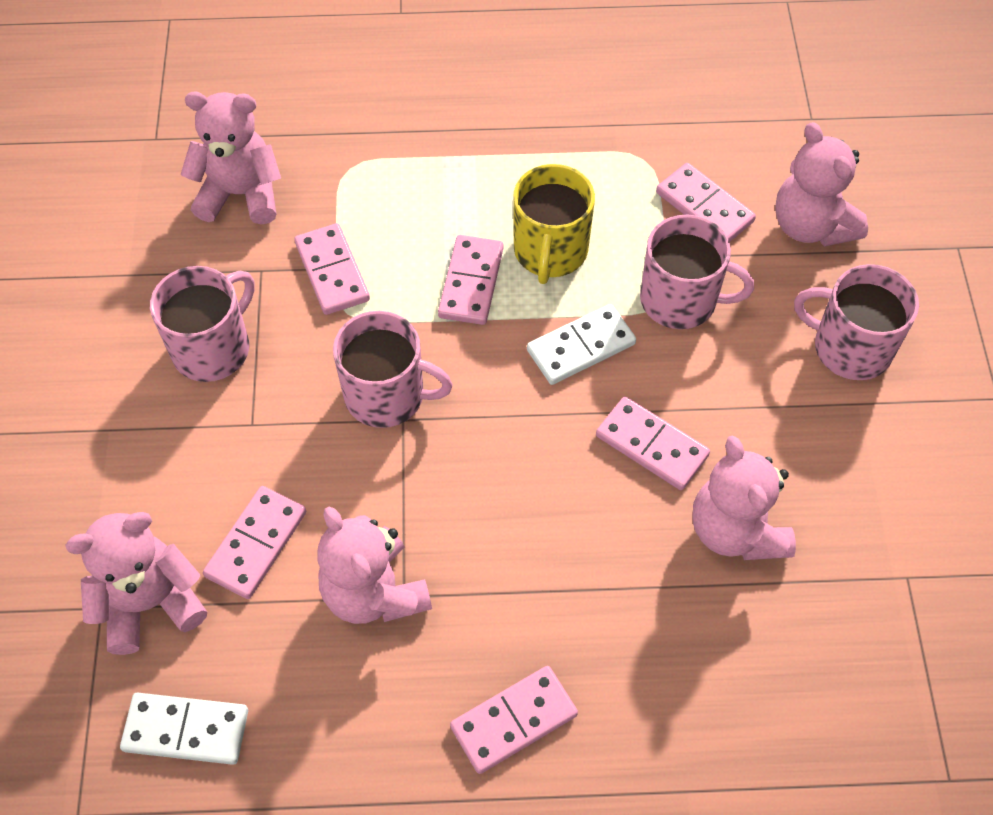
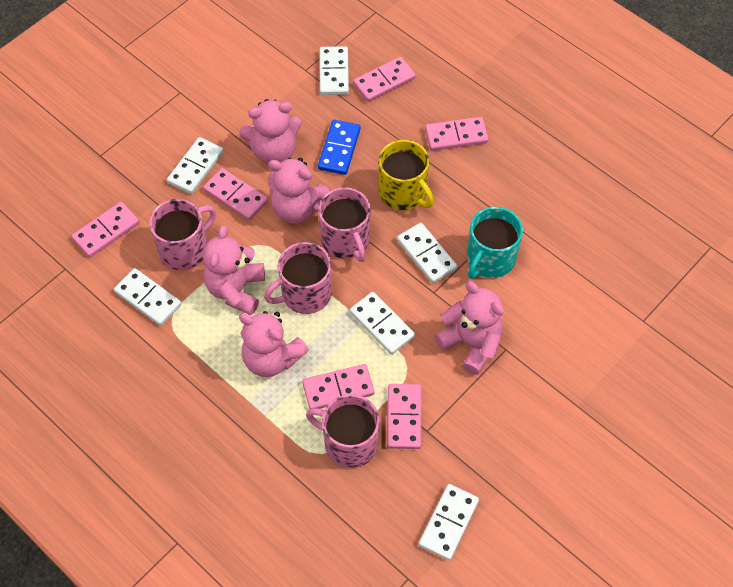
blue domino: none = 0 -> [318,120,361,175] = 1
turquoise mug: none = 0 -> [467,207,523,279] = 1
white domino: [120,693,248,765] [527,304,636,385] = 2 -> [114,268,182,326] [167,137,224,194] [319,46,349,95] [350,292,415,355] [397,223,457,283] [419,484,479,560] = 6

